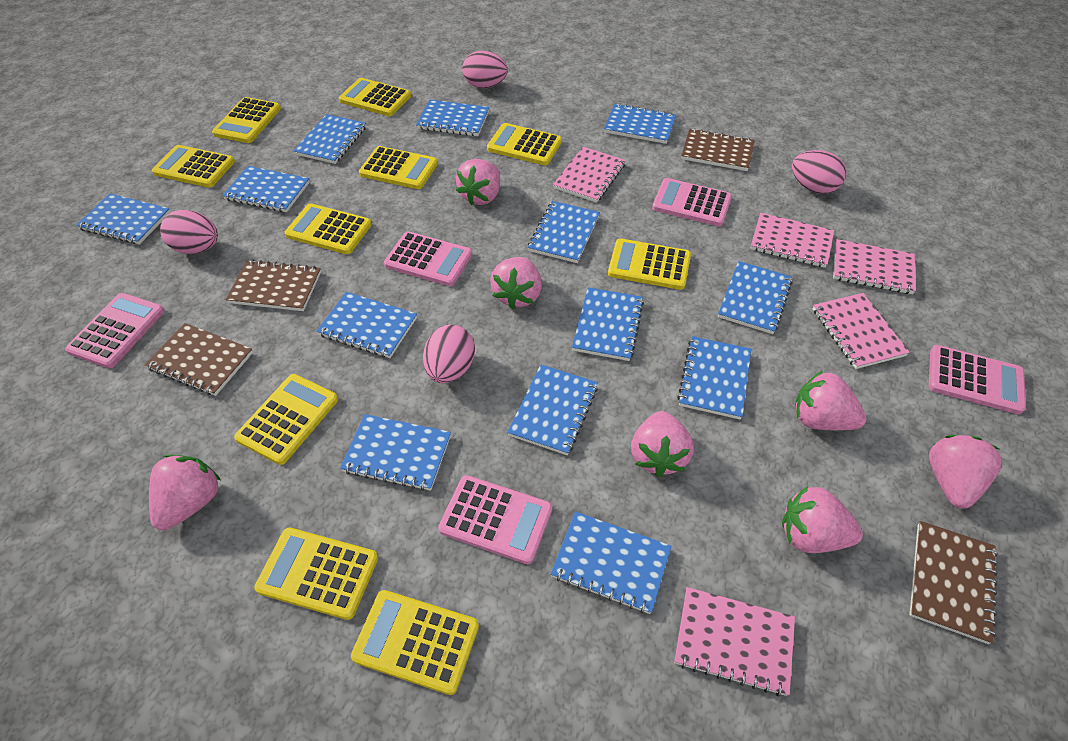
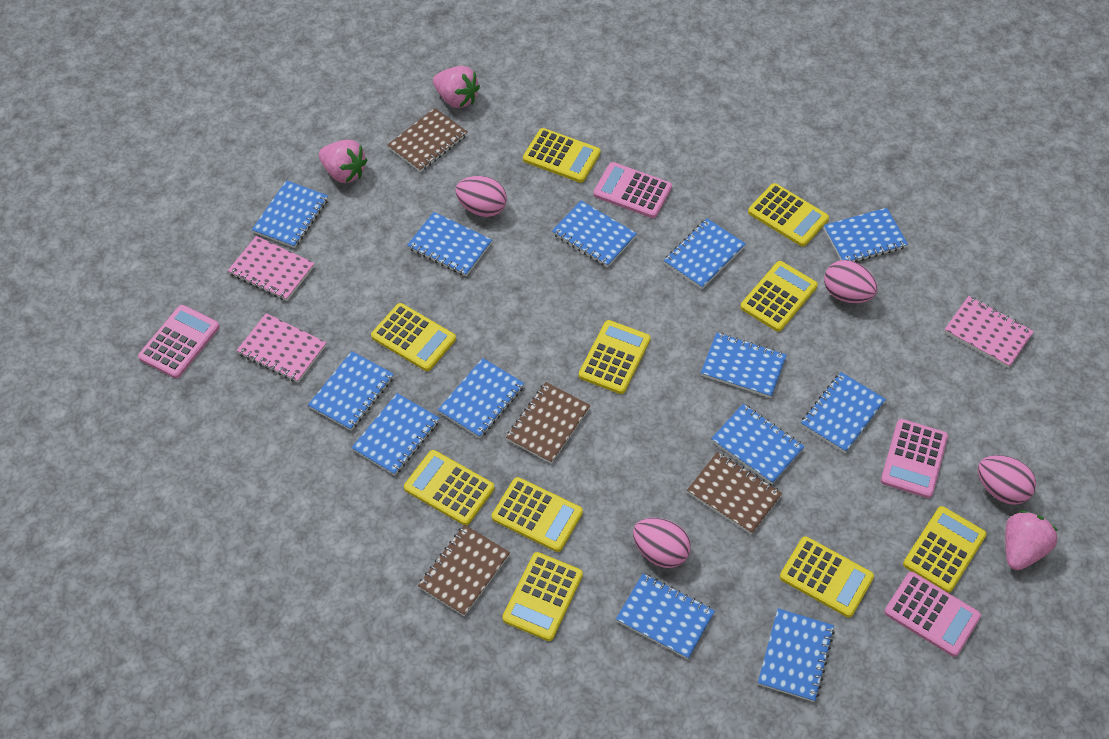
pink calculator: [65,293,165,368] [384,231,472,286] [438,475,552,564] [652,178,732,226] [929,345,1026,414] = 5 -> [138,305,220,378] [593,162,672,218] [881,419,948,498] [884,572,981,657] = 4
pink notebook: [553,147,626,203] [674,587,795,696] [750,213,834,268] [813,293,910,369] [833,239,916,294] = 5 -> [228,236,315,301] [237,313,327,383] [944,296,1034,368] = 3
pink strawberry: [149,455,220,530] [456,159,500,205] [490,257,542,309] [631,411,694,477] [782,486,863,553] [795,371,866,430] [929,435,1002,509] = 7 -> [319,140,367,183] [433,66,480,108] [1005,511,1058,570] = 3

